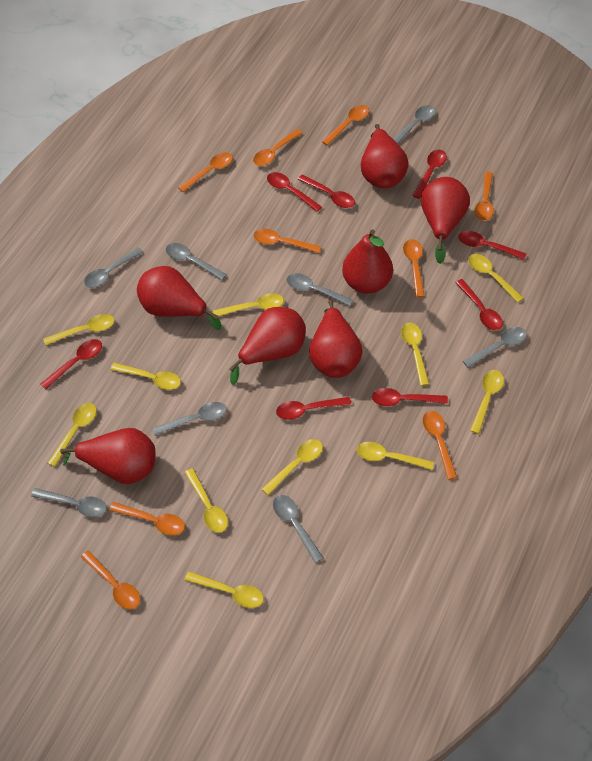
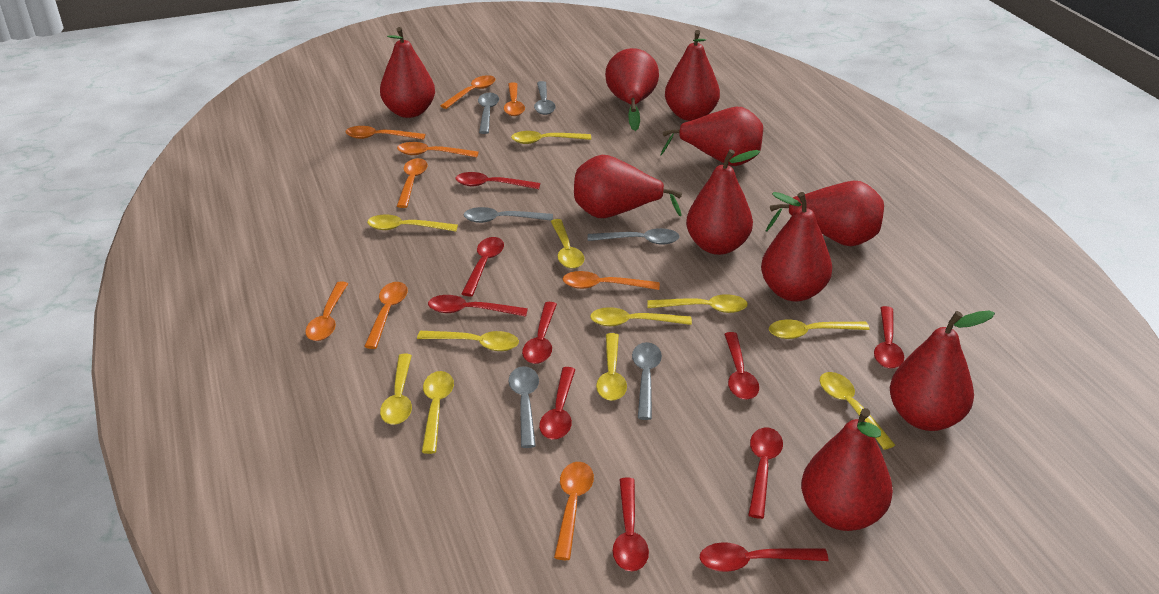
grey spoon: [31,488,107,517] [84,247,143,288] [152,402,227,436] [166,243,227,280] [273,495,323,563] [287,273,354,306] [393,105,436,144] [463,327,527,368] = 8 -> [463,207,553,223] [478,93,499,134] [509,366,539,448] [534,81,556,115] [588,228,680,245] [632,342,662,420] = 6
red pear: [60,428,156,484] [137,266,221,330] [229,307,306,385] [309,300,363,378] [342,230,393,294] [361,124,408,188] [421,177,470,264] = 7 -> [380,27,435,118] [574,155,682,218] [605,48,659,131] [660,107,763,166] [665,30,720,121] [686,149,760,255] [761,192,832,302] [766,180,884,246] [801,408,893,531] [890,310,995,431] = 10
red spoon: [41,339,102,389] [267,172,322,212] [276,397,351,420] [298,175,355,208] [372,388,448,406] [412,150,447,199] [455,279,503,330] [458,231,526,260] = 8 -> [428,295,528,317] [455,172,540,189] [461,237,504,297] [522,302,557,364] [539,367,576,439] [613,478,649,571] [700,542,828,572] [724,332,759,400] [748,428,783,519] [874,306,904,369] = 10

